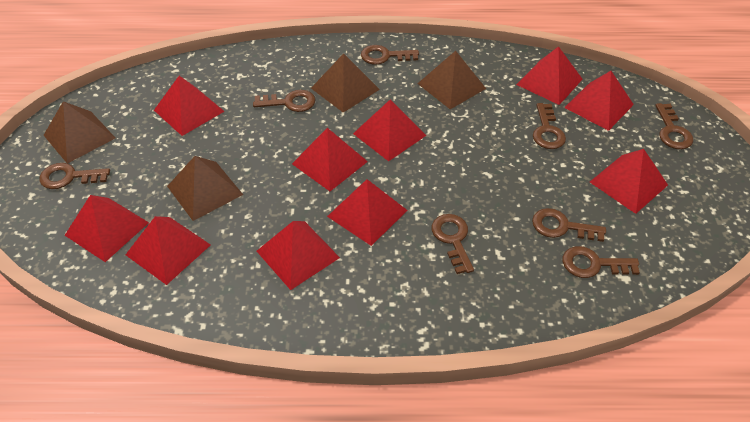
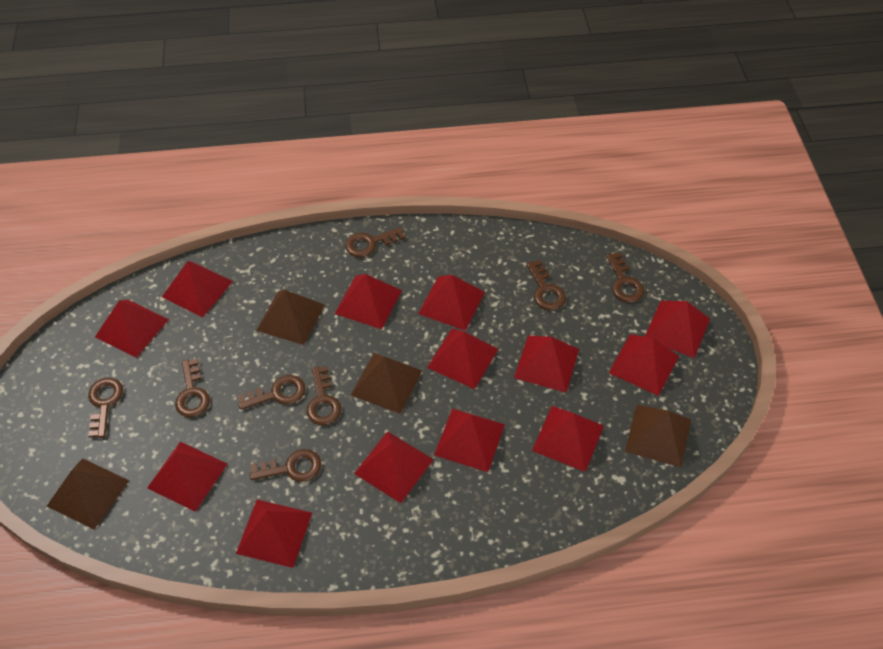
red pyramid: [64,195,149,262] [125,216,211,285] [154,76,225,136] [257,221,340,290] [292,128,368,191] [327,179,407,246] [353,99,426,161] [516,46,583,105] [564,71,634,131] [590,149,668,214] = 10 -> [95,300,169,358] [147,442,227,512] [162,261,233,317] [236,500,312,568] [335,274,402,329] [354,431,434,503] [418,275,485,331] [427,329,498,389] [434,409,505,472] [514,335,579,392] [532,406,604,472] [609,334,679,396] [645,301,710,358] = 13

